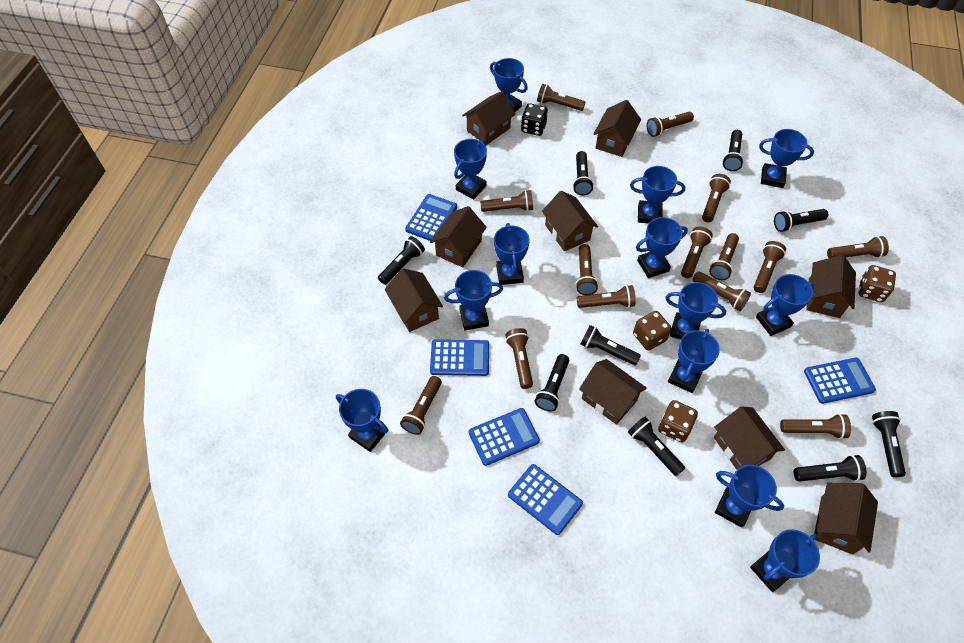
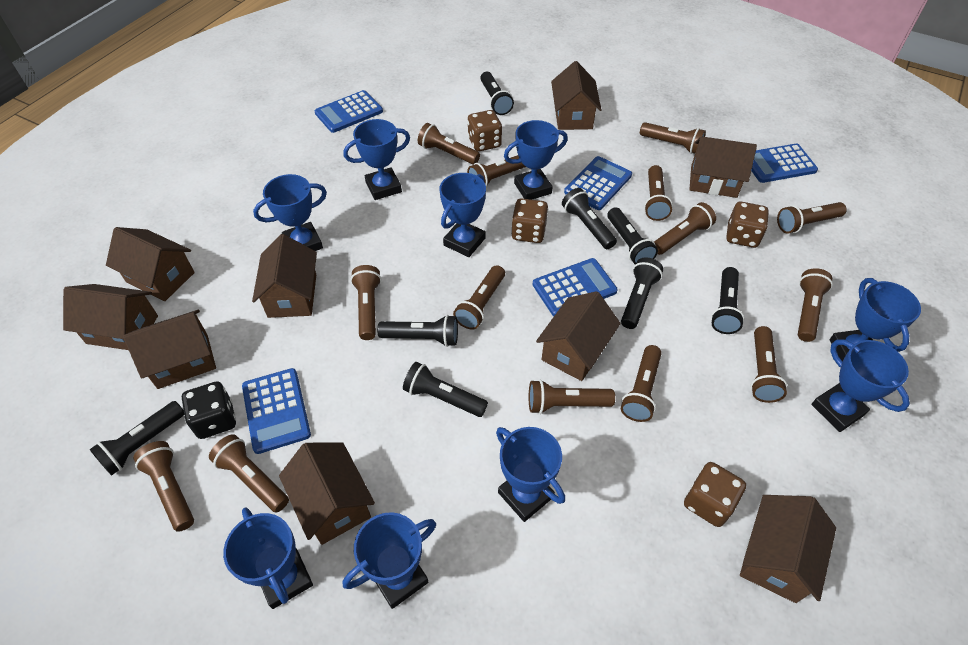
black flashlight: [378,236,425,285] [535,354,569,411] [573,151,594,196] [580,325,641,365] [628,417,685,476] [722,130,744,171] [774,209,828,232] [793,455,867,482] [872,411,906,477] = 9 -> [90,401,184,476] [377,315,458,347] [403,362,488,417] [480,72,514,115] [562,188,617,249] [607,207,658,265] [621,257,664,329] [711,267,744,334] = 8
blue trophy: [336,389,388,452] [444,270,503,330] [454,139,487,200] [490,58,528,112] [494,223,530,285] [630,166,685,224] [636,217,688,278] [665,282,726,340] [668,329,720,393] [715,465,784,528] [750,529,820,592] [756,274,815,336] [759,129,814,188] = 13 -> [223,508,313,609] [253,174,327,251] [343,119,410,200] [343,512,436,609] [439,173,486,257] [496,427,565,522] [504,120,568,200] [811,339,910,432] [830,278,921,361] = 9
brown dice: [633,311,672,351] [658,400,698,442] [858,265,896,302] = 3 -> [467,110,502,151] [511,198,548,243] [684,462,746,527] [727,202,769,248] = 4

